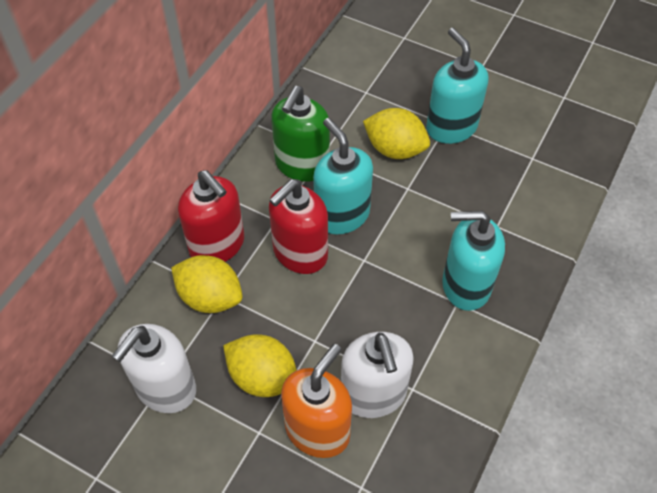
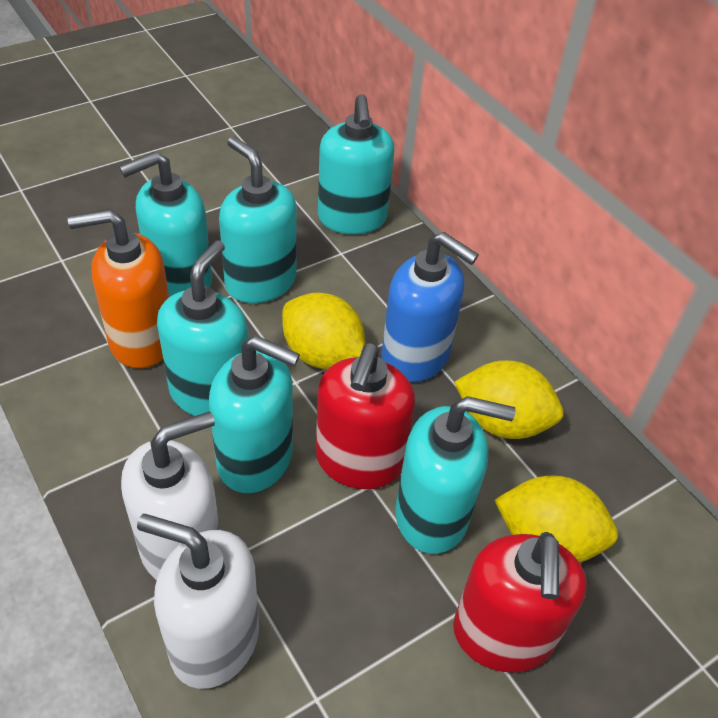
blue soap dispenser: none = 0 -> [381,232,479,382] = 1
green soap dispenser: [271,86,330,182] = 1 -> none = 0
turquoise soap dispenser: [313,118,373,234] [426,28,489,144] [442,211,505,311] = 3 -> [119,151,212,297] [157,240,249,416] [209,335,300,493] [219,136,297,303] [318,94,394,234] [395,396,516,554] = 6

